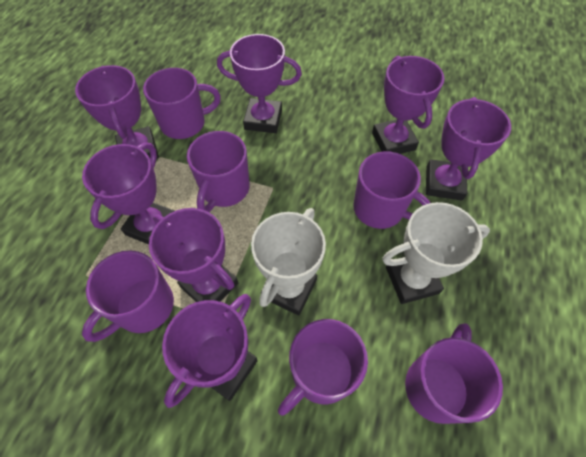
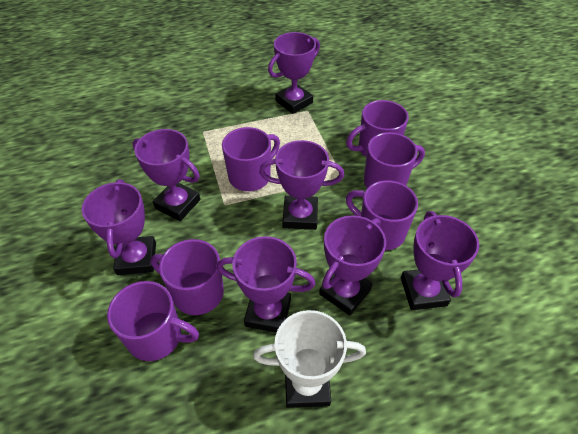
white trophy: [251,208,326,315] [382,202,490,304] = 2 -> [253,310,366,408] = 1

